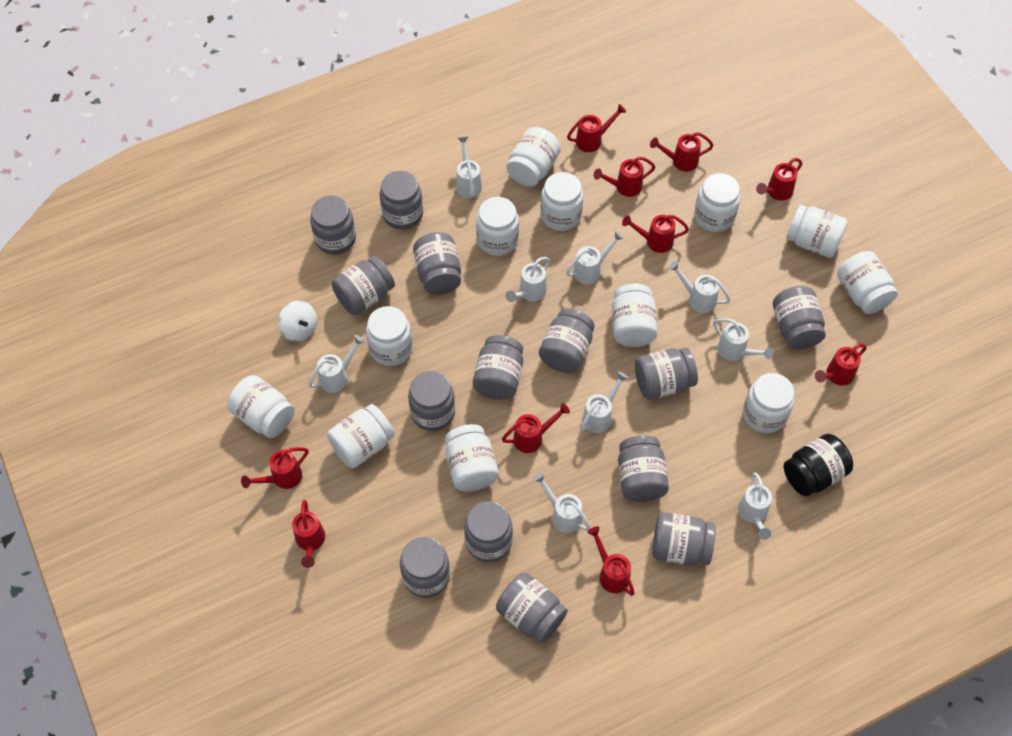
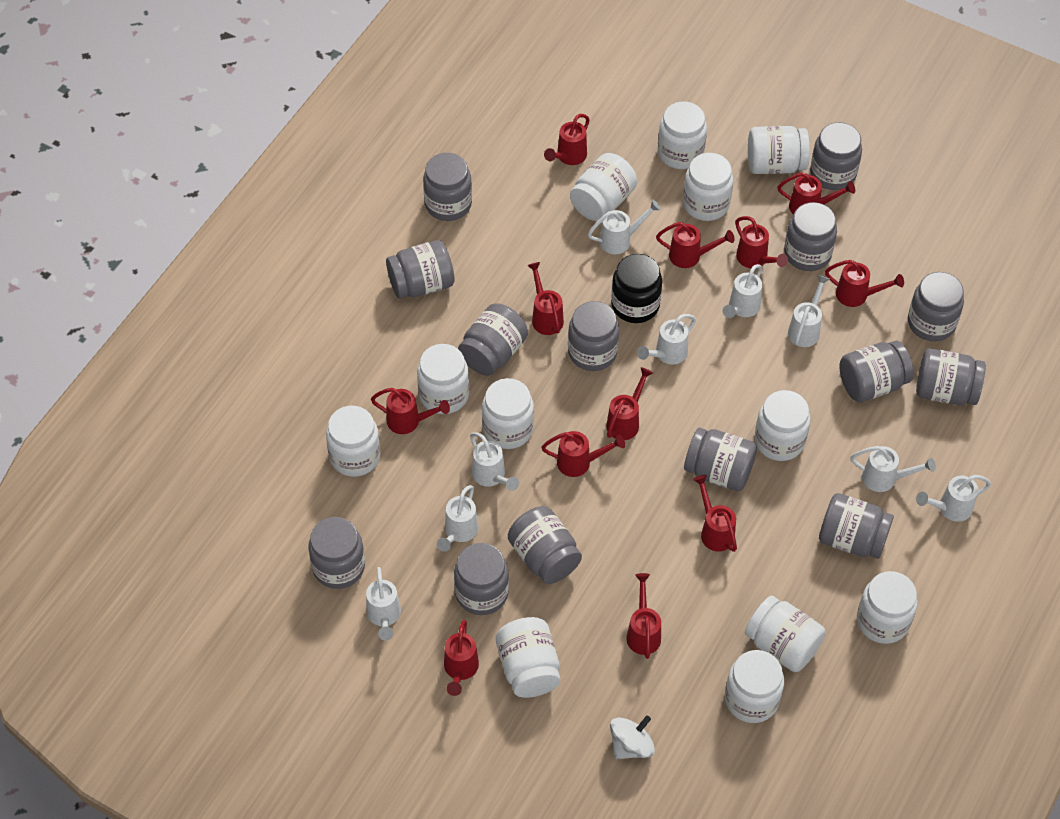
red watering can: [241,447,309,489] [292,500,325,568] [502,403,570,453] [567,104,626,152] [587,526,635,596] [594,157,655,197] [622,215,689,253] [650,132,714,171] [756,158,802,201] [815,344,867,386] = 10 -> [371,388,450,434] [444,620,479,696] [527,262,564,335] [541,431,625,477] [544,114,590,165] [606,367,653,440] [626,573,661,659] [656,222,735,268] [693,475,737,552] [735,216,788,268] [777,172,855,214] [825,260,904,307] = 12

